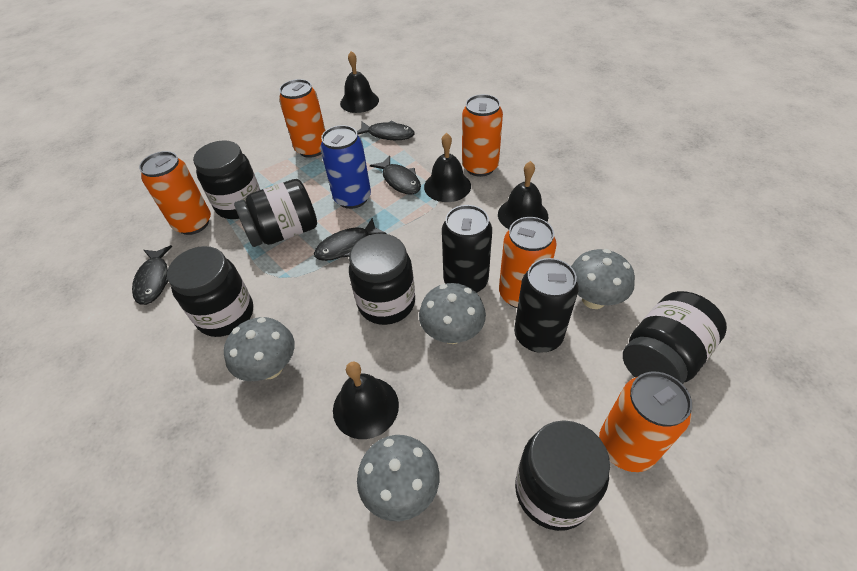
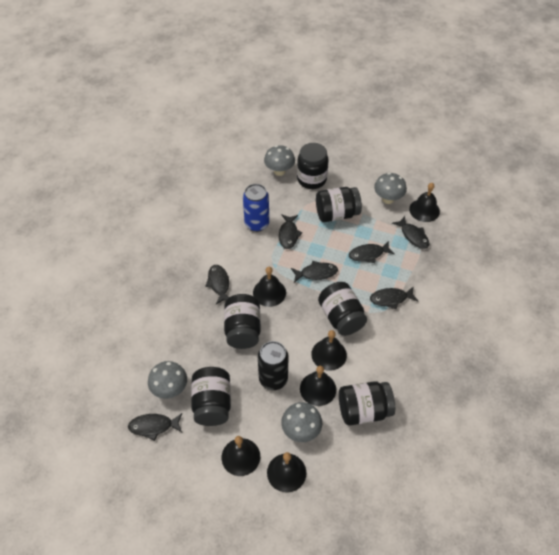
black bell: [333,362,399,439] [340,51,379,113] [424,133,471,202] [498,161,548,229] = 4 -> [222,436,260,476] [253,267,286,307] [267,452,306,493] [300,366,336,406] [311,330,347,371] [409,183,440,222] = 6
black can: [442,205,492,293] [514,258,578,353] = 2 -> [258,341,289,390] = 1
black fish: [132,245,173,305] [314,218,387,261] [357,120,415,140] [370,155,421,195] = 4 -> [128,413,182,441] [205,265,230,304] [279,214,302,249] [291,261,338,283] [349,241,395,263] [370,286,418,309] [392,216,429,249] = 7
orange can: [139,151,211,235] [279,79,326,158] [462,94,503,177] [499,217,557,308] [599,372,692,472] = 5 -> none = 0

